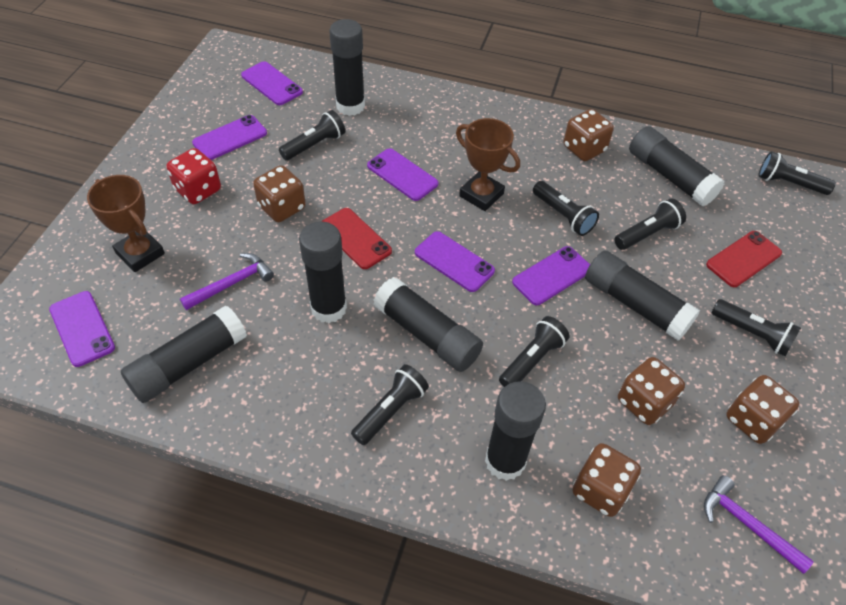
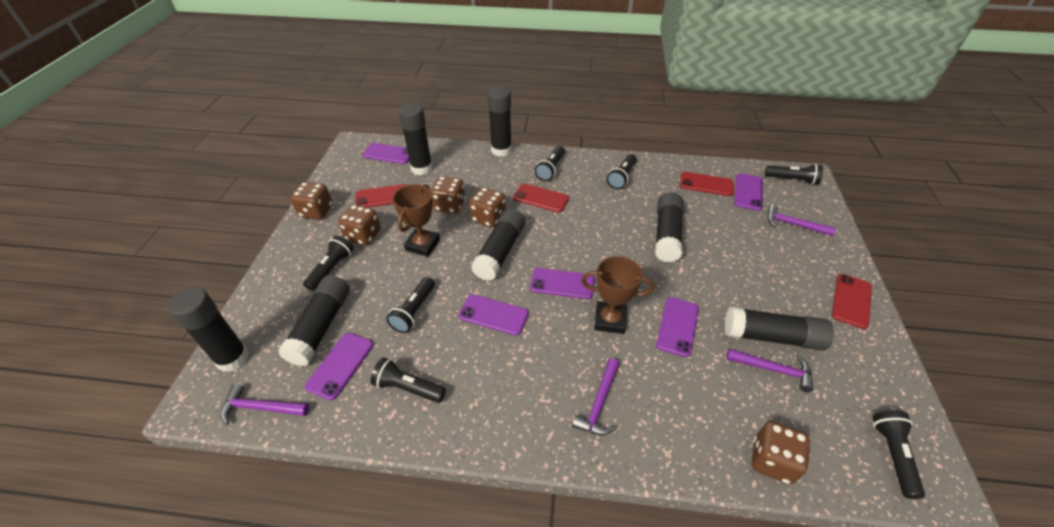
purple hammer: [180,253,274,310] [704,475,814,574] = 2 -> [220,384,309,425] [572,358,619,435] [726,348,814,392] [767,204,836,236] = 4
red dice: [167,148,221,204] = 1 -> none = 0
red phone: [321,208,392,269] [706,231,782,287] = 2 -> [355,184,407,207] [513,183,569,212] [680,172,734,196] [832,274,872,329] = 4

